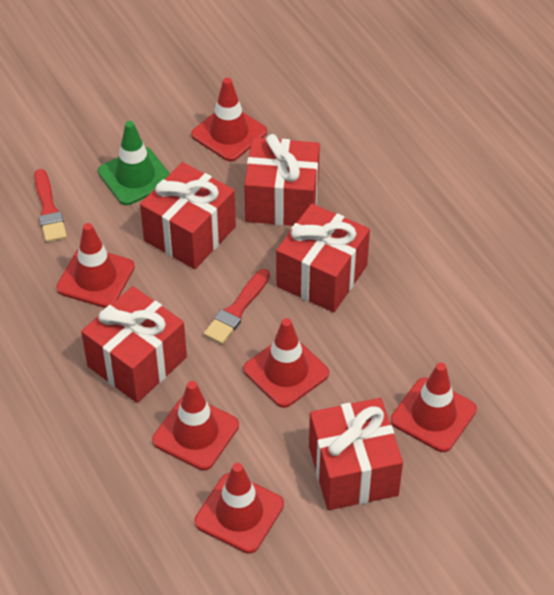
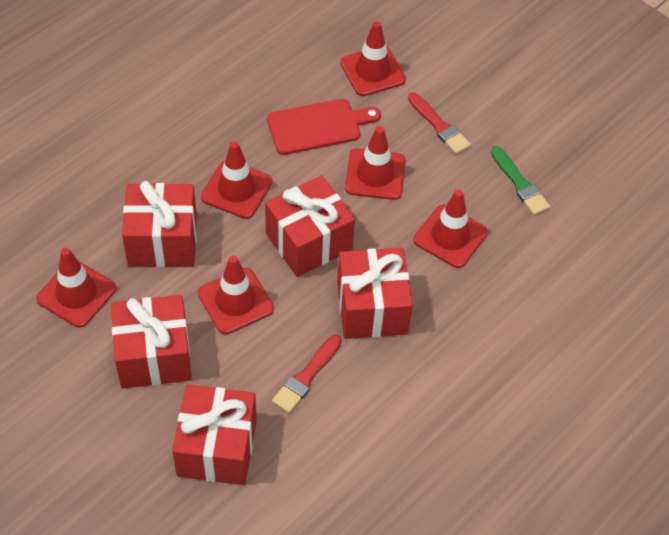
green brush: none = 0 -> [491,146,550,215] = 1
green traffic cone: [98,121,170,205] = 1 -> none = 0
red cutting board: none = 0 -> [267,99,381,155] = 1

